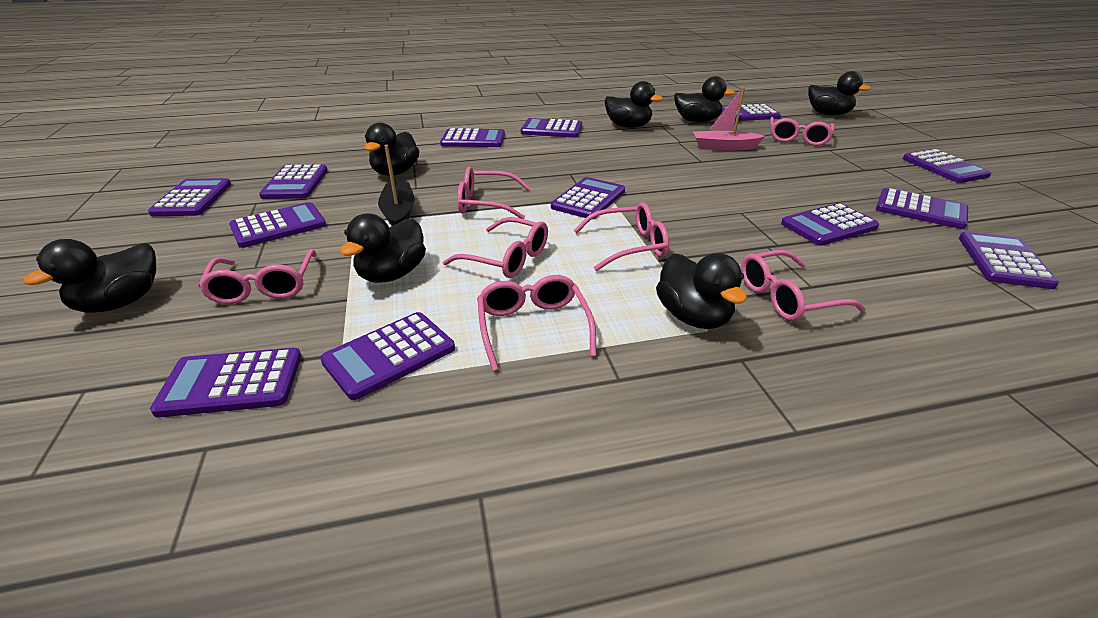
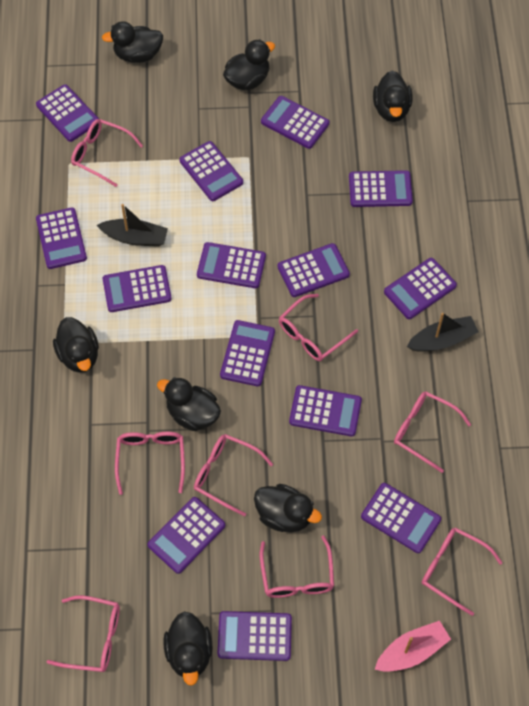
black boat: [378,145,415,226] = 1 -> [97,204,168,247] [407,313,478,352] = 2
pink glasses: [198,249,317,304] [443,217,548,278] [457,167,530,219] [477,275,596,371] [574,202,669,271] [741,250,866,321] [770,117,835,146] = 7 -> [47,595,120,672] [71,119,143,187] [115,432,185,495] [194,434,273,517] [260,535,334,598] [279,294,358,361] [394,392,471,473] [422,527,503,616] = 8
purple calculator: [148,178,231,216] [150,348,301,417] [229,202,326,248] [259,164,328,199] [320,312,455,400] [440,128,505,147] [521,118,582,138] [551,177,625,219] [721,104,781,121] [781,203,879,246] [876,188,968,229] [903,149,991,183] [959,231,1059,289] = 13 -> [36,84,99,142] [36,207,87,269] [103,265,172,312] [147,497,225,574] [179,141,243,201] [197,242,266,288] [218,611,292,661] [220,320,275,386] [261,96,329,149] [277,243,350,297] [289,385,362,436] [349,170,413,207] [361,483,441,553] [384,258,457,319] = 14

